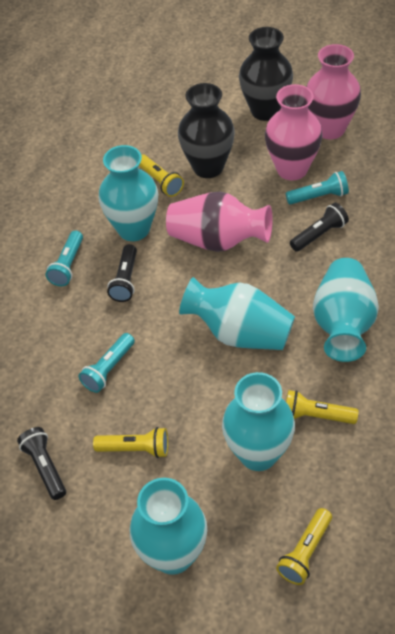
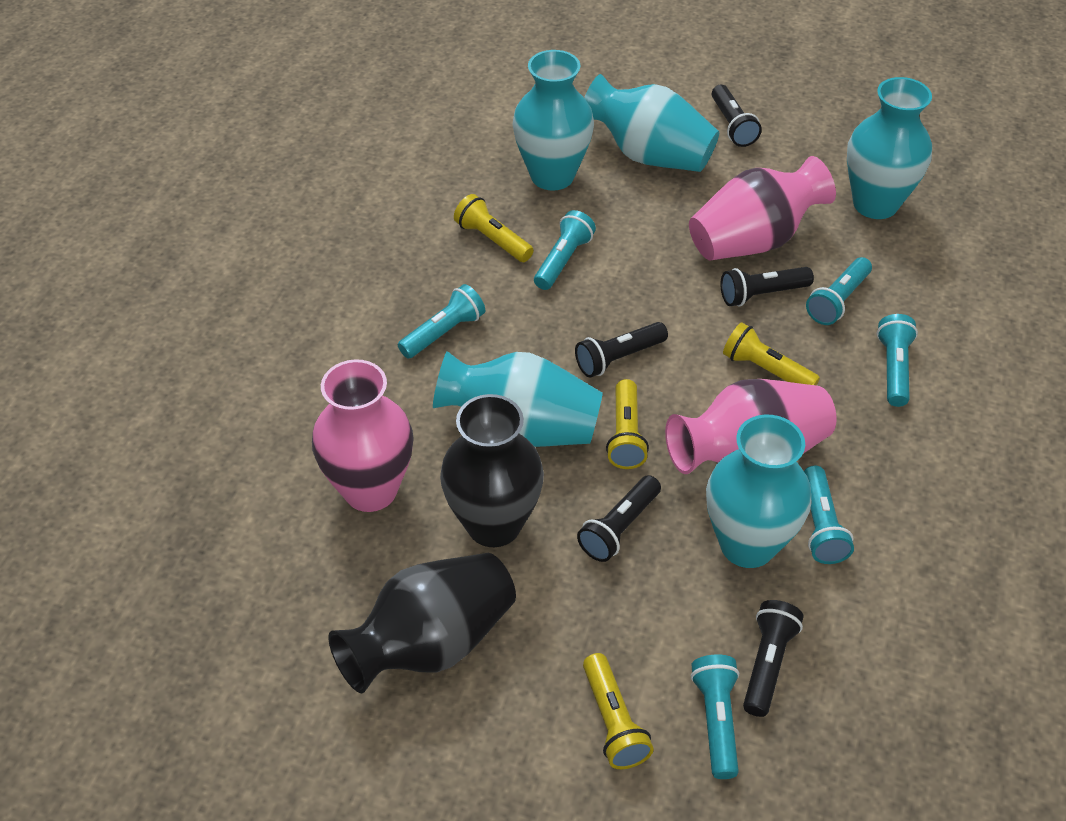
black flashlight: [17,427,66,500] [107,244,137,302] [290,203,349,252] = 3 -> [575,322,668,378] [577,475,661,562] [712,85,762,147] [720,267,814,306] [743,600,803,717] = 5
turquoise flashlight: [45,231,83,286] [78,333,135,393] [286,171,349,205] = 3 -> [398,284,485,359] [534,210,596,290] [691,654,739,779] [804,465,854,564] [806,257,872,325] [877,314,918,407] = 6

